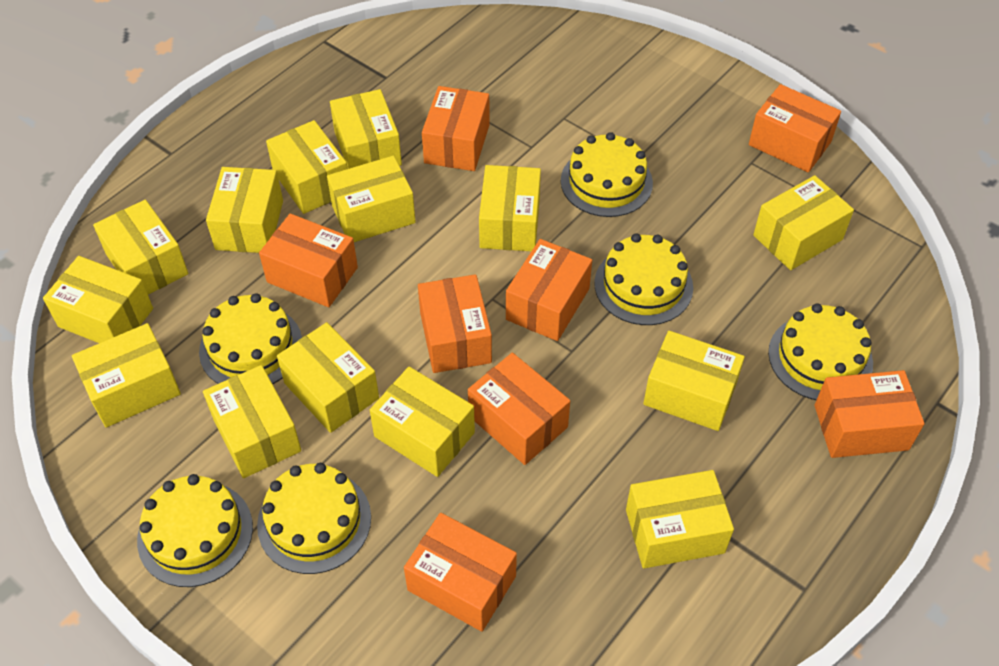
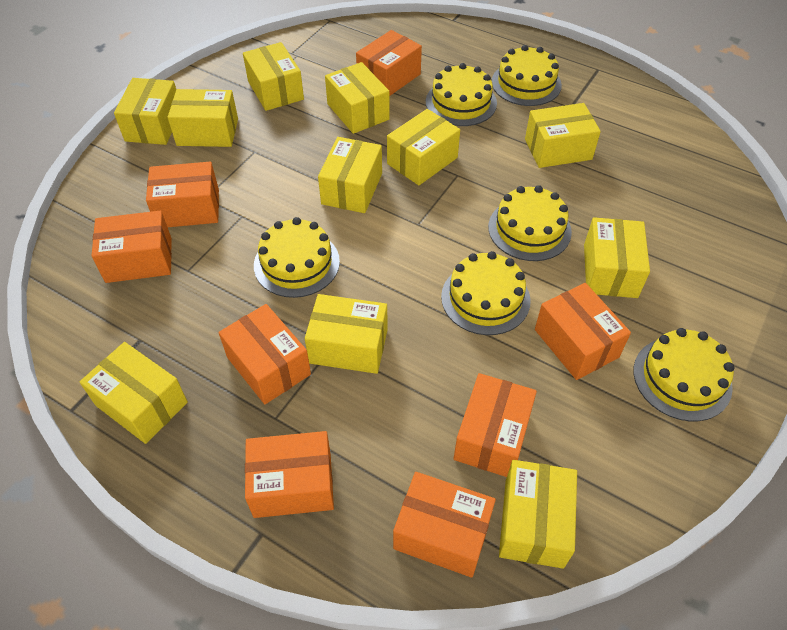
yellow box: [43,256,153,343] [72,323,181,427] [93,200,188,294] [203,365,301,478] [206,167,283,253] [266,120,348,214] [277,322,379,433] [327,156,416,242] [330,89,402,169] [370,367,475,477] [479,165,541,251] [626,470,734,568] [643,331,745,431] [753,175,854,270] = 14 -> [80,342,188,444] [114,78,176,145] [168,89,238,147] [243,42,304,111] [305,294,388,374] [318,137,382,213] [325,62,390,134] [387,109,460,185] [499,460,577,569] [525,103,601,168] [584,217,650,298] = 11

